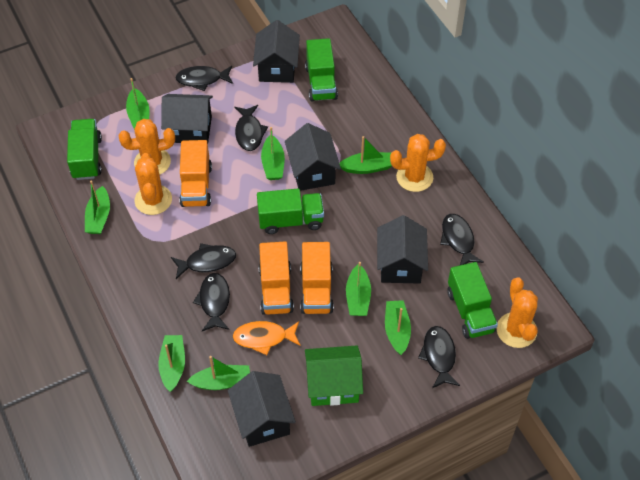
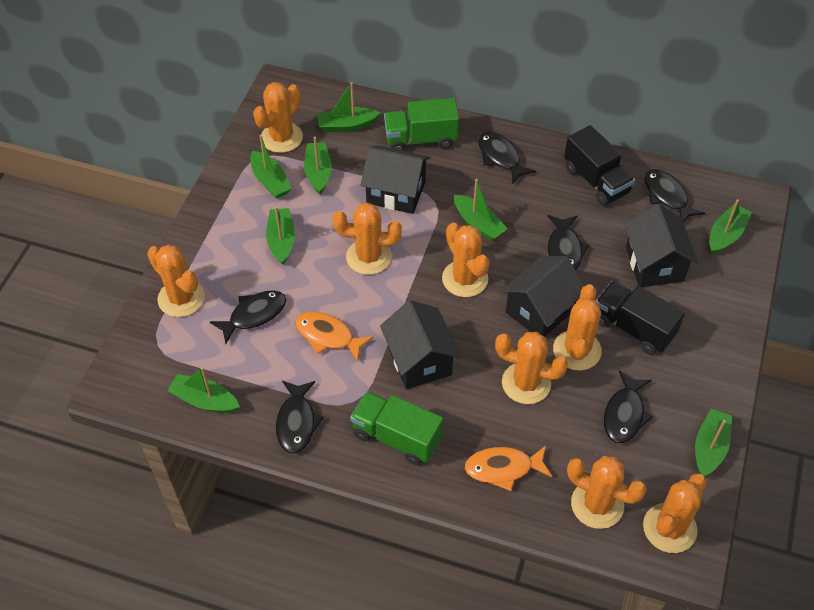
black house: [161,94,213,143] [228,371,296,447] [253,20,300,83] [285,123,341,191] [377,215,428,284] = 5 -> [361,145,430,214] [380,300,461,389] [501,256,584,337] [625,204,698,287] = 4
black truck: none = 0 -> [564,125,635,206] [596,281,685,355] = 2
green house: [305,345,363,406] = 1 -> none = 0
green truck: [67,119,102,180] [257,189,324,234] [305,38,338,101] [447,262,498,339] = 4 -> [350,391,443,465] [384,98,459,151] = 2
orange cactus: [118,119,175,175] [134,153,172,215] [390,134,446,192] [497,277,538,348] = 4 -> [147,245,205,317] [253,82,303,153] [332,202,402,275] [442,223,490,297] [495,332,568,404] [553,284,602,371] [567,456,647,529] [643,473,707,553] = 8
orange fish: [233,321,300,355] = 1 -> [295,312,373,362] [465,446,552,491] = 2
orange truck: [179,140,212,207] [258,242,294,315] [300,242,334,314] = 3 -> none = 0

